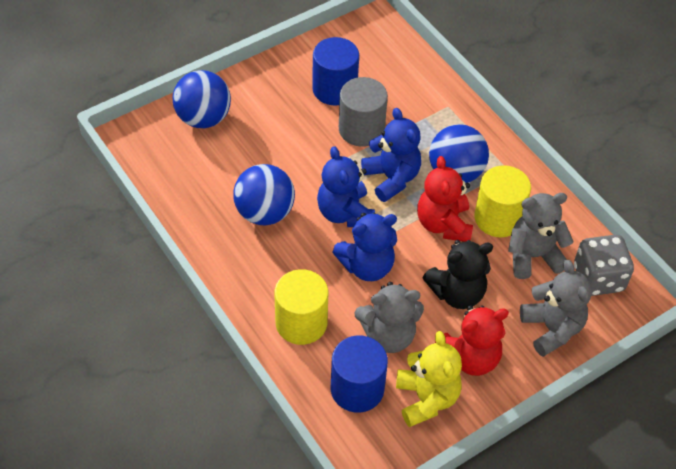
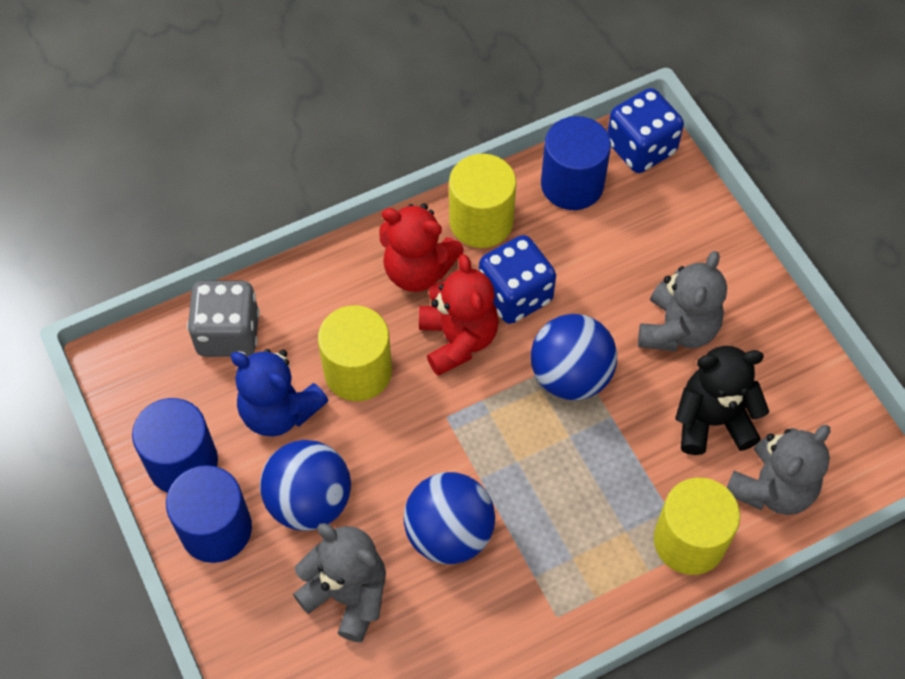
blue cylinder: [312,37,359,106] [331,336,388,413] = 2 -> [132,398,218,493] [166,465,252,563] [541,116,611,210] = 3
blue dice: none = 0 -> [479,235,556,324] [607,88,684,173] = 2
blue teddy bear: [317,146,375,227] [332,213,397,281] [361,108,421,202] = 3 -> [230,349,329,437] = 1
grey cylinder: [339,77,388,147] = 1 -> none = 0
yellow cylinder: [274,269,328,345] [474,165,531,237] = 2 -> [318,305,392,401] [449,154,516,248] [654,478,740,575] = 3
yellow teddy bear: [396,331,462,427] = 1 -> none = 0

